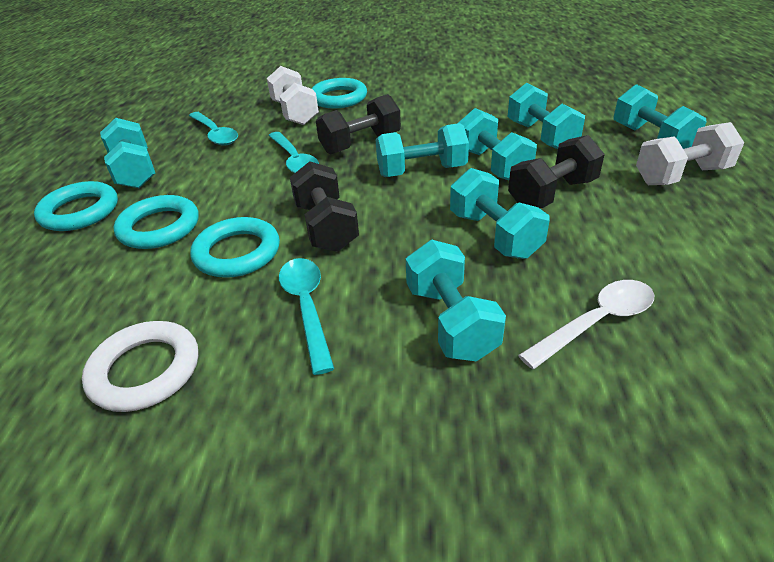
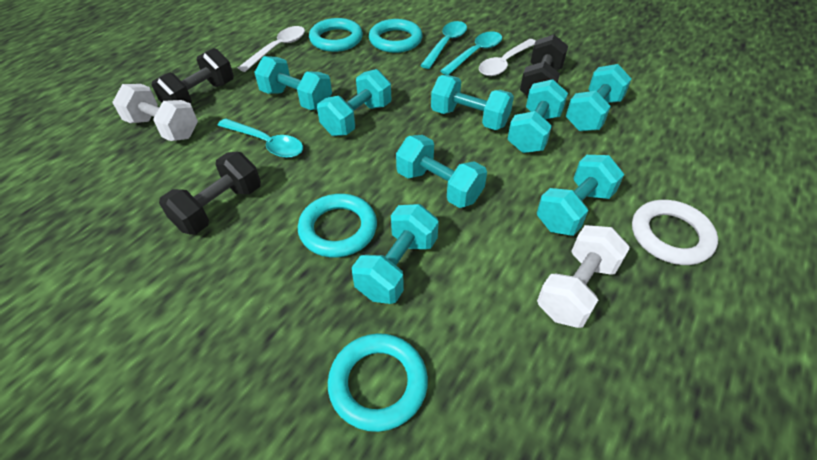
turquoise dumbbell: [100,118,155,188] [376,123,469,177] [406,240,506,361] [450,168,550,259] [458,108,537,180] [508,83,585,149] [614,84,706,149] = 7 -> [254,56,332,110] [317,69,391,136] [352,204,439,304] [396,135,487,208] [431,75,514,130] [507,79,568,153] [537,155,624,236] [566,64,632,131] = 8
white spoon: [518,280,654,369] = 1 -> [238,26,305,72] [479,39,536,76] = 2

